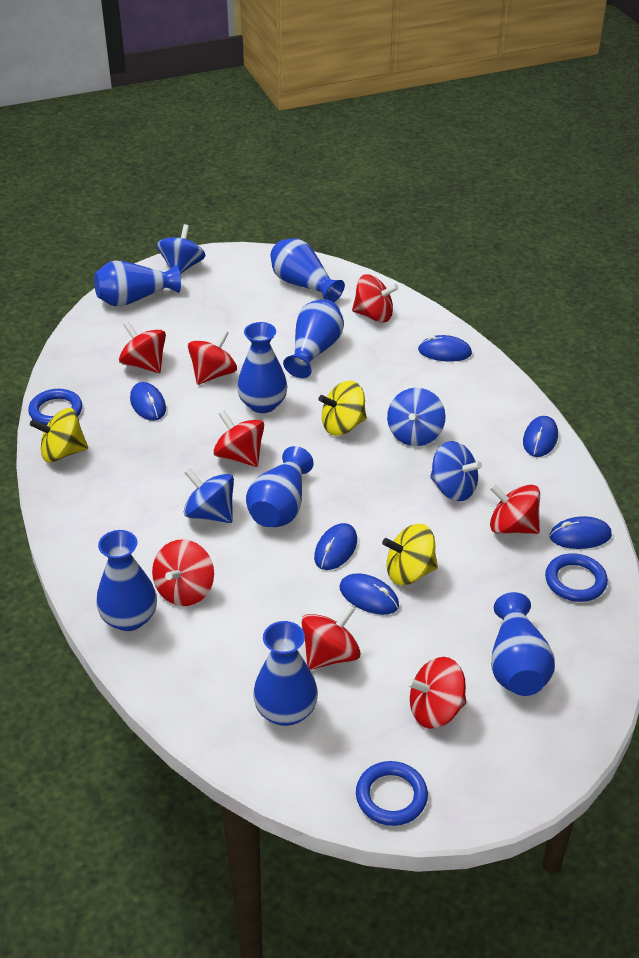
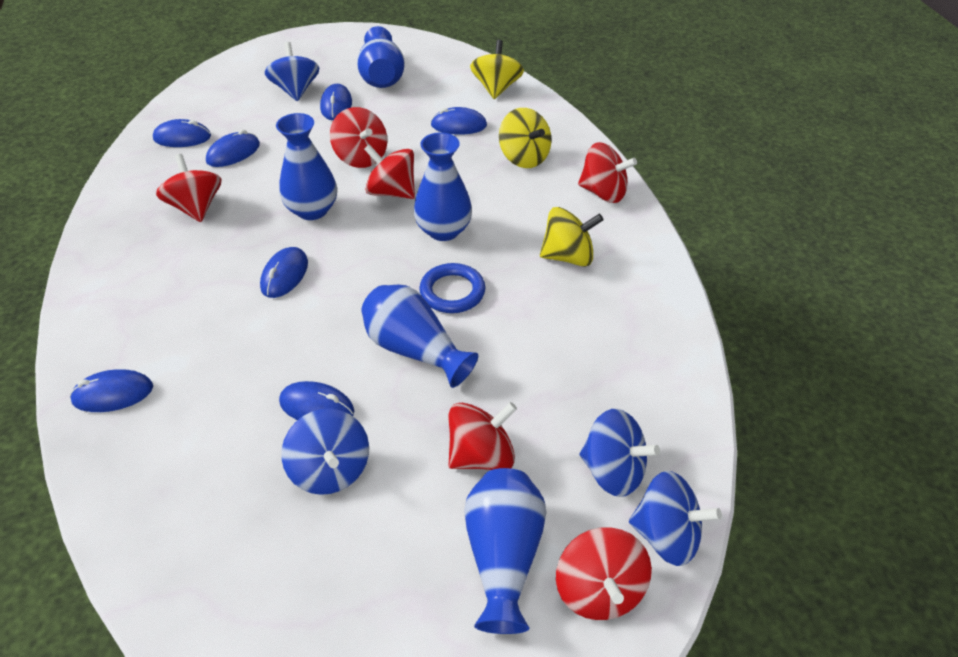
blue mouse: [130,382,166,421] [314,523,357,570] [340,574,399,615] [418,335,472,362] [523,416,558,457] [549,516,612,549] = 6 -> [70,369,153,412] [153,119,211,147] [206,130,260,167] [260,247,308,298] [279,381,354,420] [320,84,352,120] [431,107,487,135] = 7
blue ring: [28,389,82,426] [356,761,428,826] [545,553,608,602] = 3 -> [419,263,485,313] = 1
blue vase: [94,260,181,307] [96,530,157,631] [237,322,288,413] [246,446,314,527] [253,621,318,726] [270,238,345,302] [283,299,344,378] [491,592,555,696] = 8 -> [276,113,337,220] [357,26,405,88] [361,285,478,388] [414,132,472,241] [464,468,546,634] = 5
red spinning top: [119,321,166,373] [152,539,214,606] [188,330,237,385] [213,410,264,467] [301,605,361,670] [352,274,399,323] [407,657,466,729] [490,484,540,534] = 8 -> [156,154,221,222] [330,107,388,168] [364,144,415,199] [449,402,517,470] [556,527,652,620] [578,142,637,203] = 6

